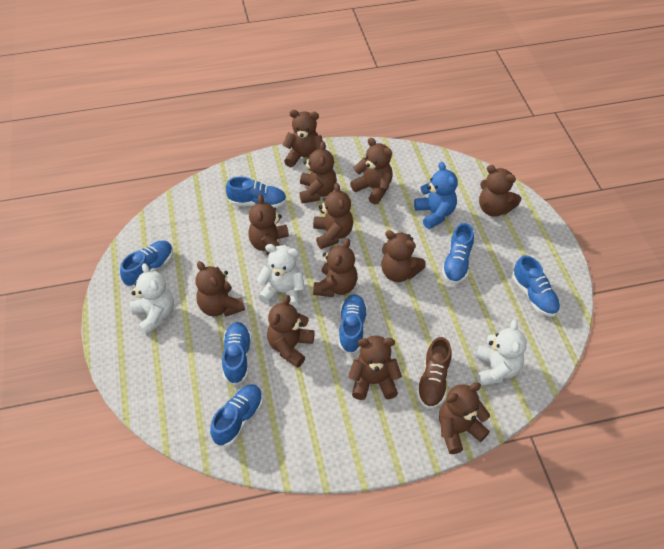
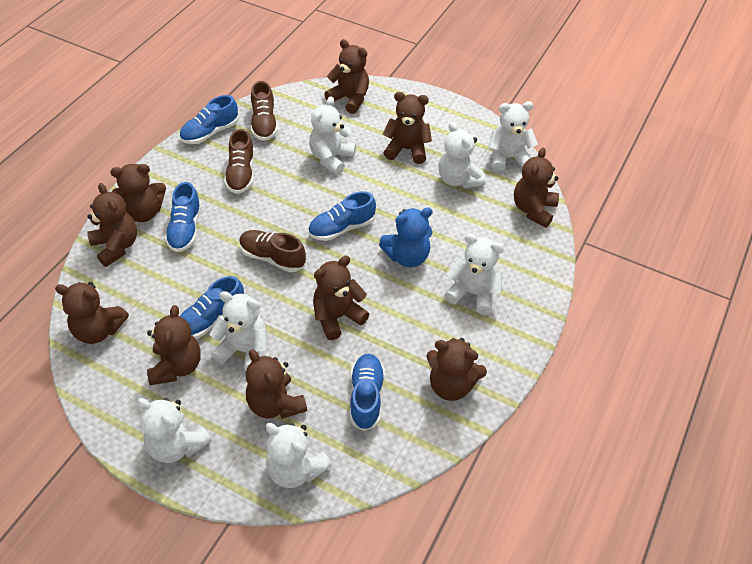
blue shoe: [120,241,173,288] [210,384,263,447] [222,322,252,385] [226,177,287,208] [339,294,368,354] [442,223,474,284] [512,255,560,317] = 7 -> [165,182,202,252] [179,95,238,144] [180,276,244,339] [308,191,376,241] [350,354,385,431] = 5
brown shoe: [417,337,452,409] = 1 -> [224,129,255,194] [239,230,306,272] [251,81,278,141] = 3
brown teddy bear: [196,261,245,317] [248,194,289,255] [267,295,315,368] [282,110,323,167] [299,141,337,204] [313,183,353,249] [313,238,358,297] [349,335,402,400] [350,138,393,205] [381,230,426,282] [439,383,490,454] [479,165,521,217] = 12 -> [55,282,129,344] [87,183,137,267] [110,164,166,222] [147,305,201,385] [246,349,307,419] [313,256,369,340] [324,39,369,114] [383,92,432,164] [426,338,487,401] [514,148,559,228] = 10
white teddy bear: [130,263,174,335] [257,244,304,309] [476,320,527,386] = 3 -> [137,398,212,463] [210,291,267,371] [266,423,332,488] [309,96,356,175] [438,122,486,189] [444,234,504,315] [488,101,538,172] = 7

